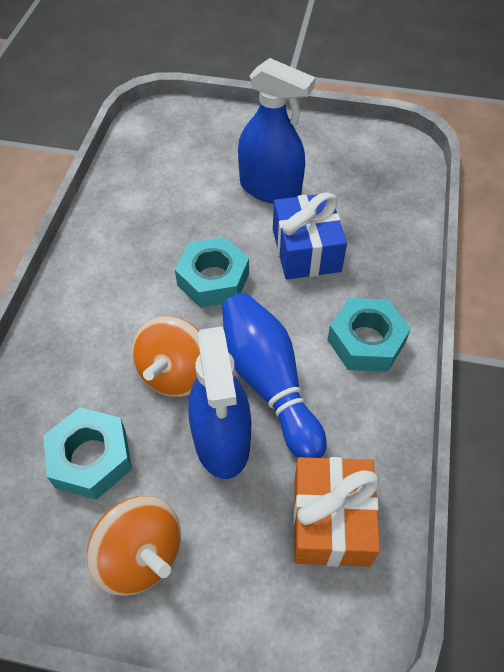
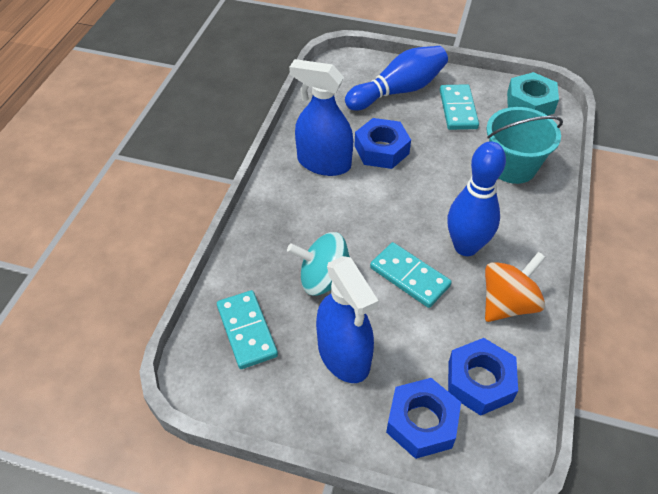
blue bowling pin: [222,293,327,458] = 1 -> [345,46,448,110] [447,142,506,256] = 2
blue gift: [273,192,347,279] = 1 -> none = 0
blue nut: none = 0 -> [354,118,411,169] [386,378,461,459] [448,338,518,416] = 3
orange gift: [293,457,380,567] = 1 -> none = 0
orange spinning top: [87,496,181,596] [132,316,200,397] = 2 -> [485,252,546,322] = 1
turquoise bucket: none = 0 -> [486,107,563,184] = 1
turquoise domino: none = 0 -> [217,290,278,369] [370,242,452,308] [440,84,479,130] = 3
turquoise nut: [43,407,132,500] [175,237,249,308] [327,298,411,372] = 3 -> [507,72,559,116] = 1
turquoise spinning top: none = 0 -> [287,232,350,296] = 1

